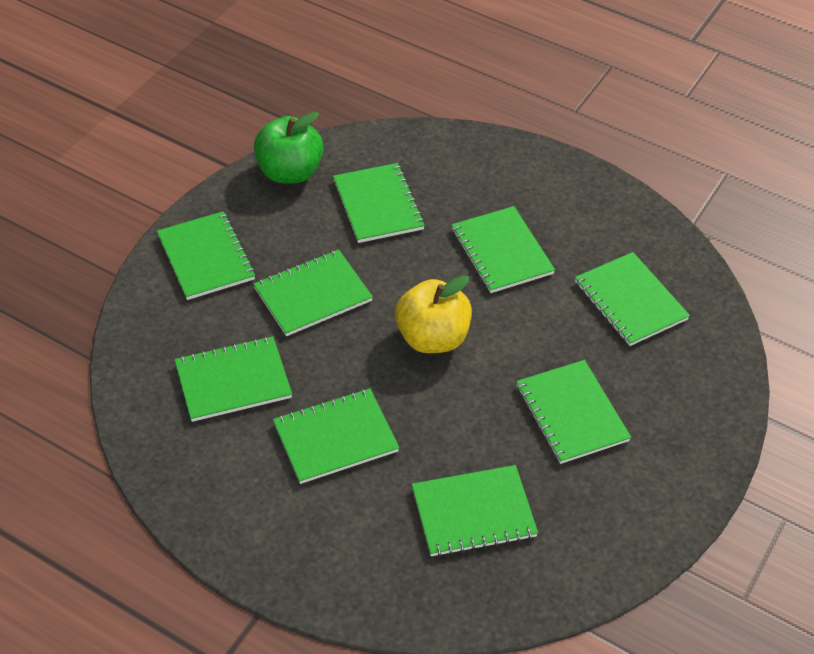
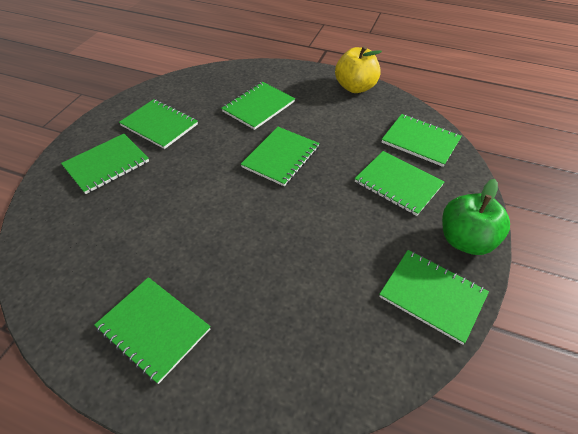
green notebook: [157,211,255,300] [174,336,292,422] [253,249,373,336] [273,388,400,484] [333,163,425,243] [412,465,538,557] [451,206,555,293] [516,360,631,464] [575,252,690,346] = 9 -> [61,134,149,194] [94,277,211,384] [119,99,198,149] [221,82,295,130] [241,127,320,186] [355,151,444,216] [379,250,489,345] [382,114,462,167] = 8

